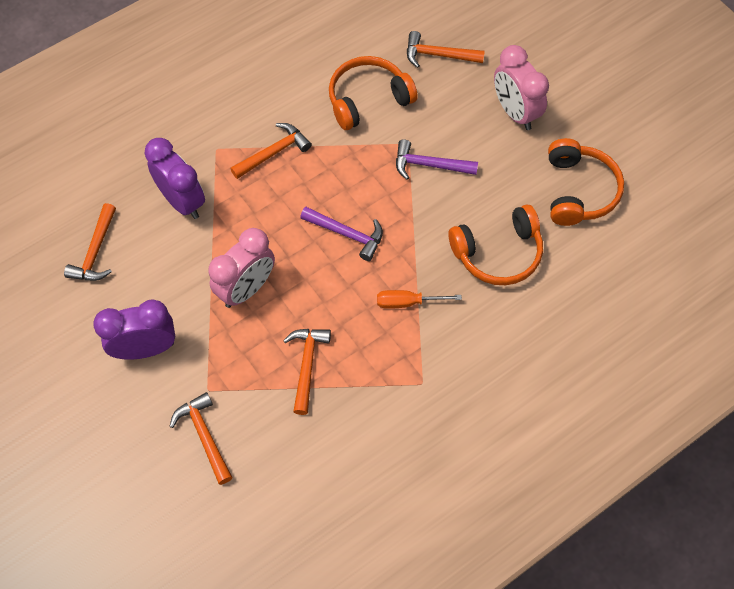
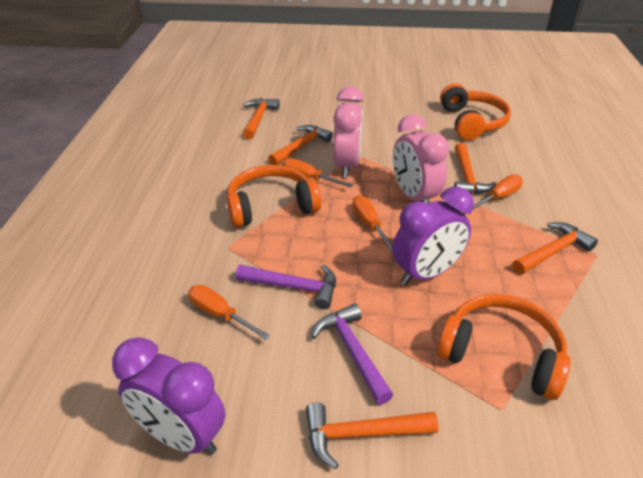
orange screwdriver: [377,290,462,309] = 1 -> [188,285,270,340] [282,158,353,188] [352,195,393,253] [472,174,523,211] = 4

